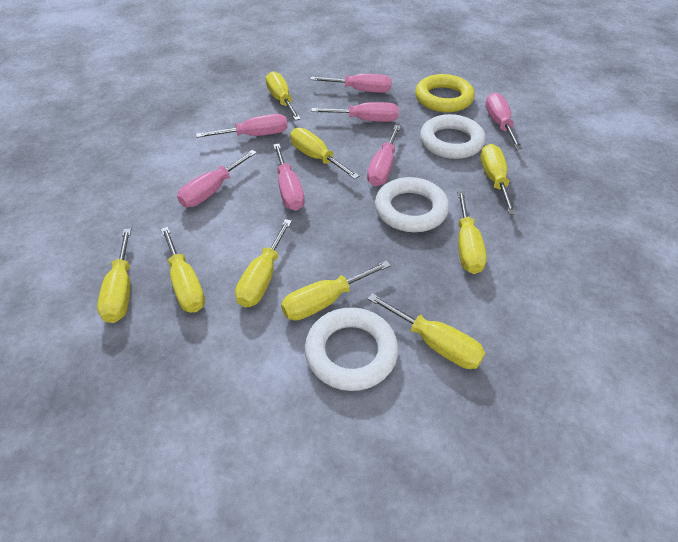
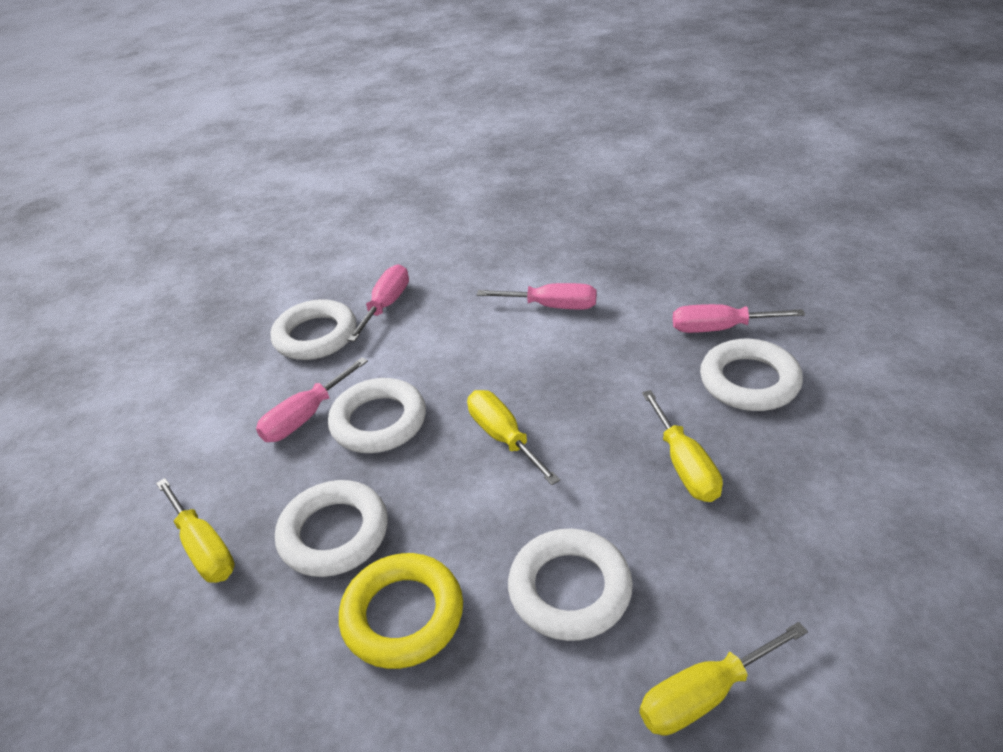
pink screwdriver: [177,150,257,207] [196,114,288,138] [273,144,305,211] [310,74,392,93] [311,102,399,122] [367,125,401,186] [485,92,523,149] = 7 -> [256,357,368,442] [347,265,409,342] [477,283,597,309] [673,304,805,333] = 4
white ring: [305,307,398,391] [375,177,449,232] [420,114,486,159] = 3 -> [271,299,356,360] [275,480,388,577] [328,378,426,453] [508,528,633,641] [700,339,803,411] = 5
yellow screwdriver: [97,228,131,323] [161,227,205,313] [235,219,292,307] [266,71,301,121] [281,260,391,321] [290,128,359,179] [368,293,485,369] [457,191,487,274] [480,144,517,214] = 9 -> [156,478,235,583] [467,390,560,485] [639,622,808,736] [642,390,723,502] = 4

